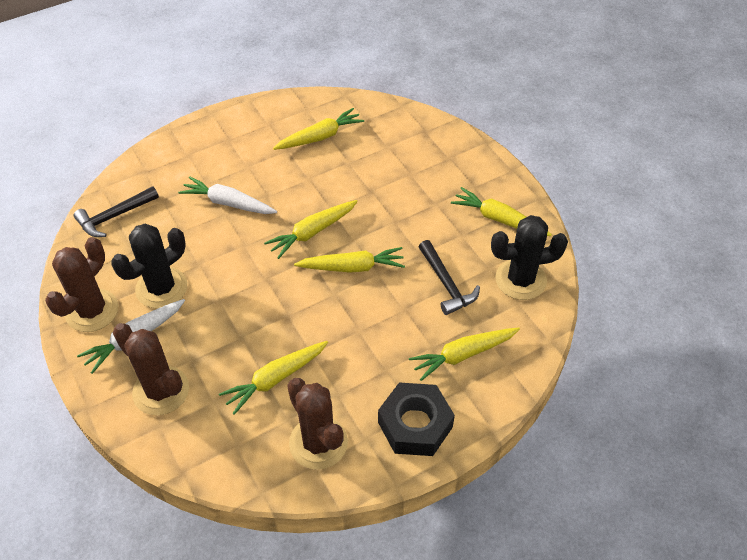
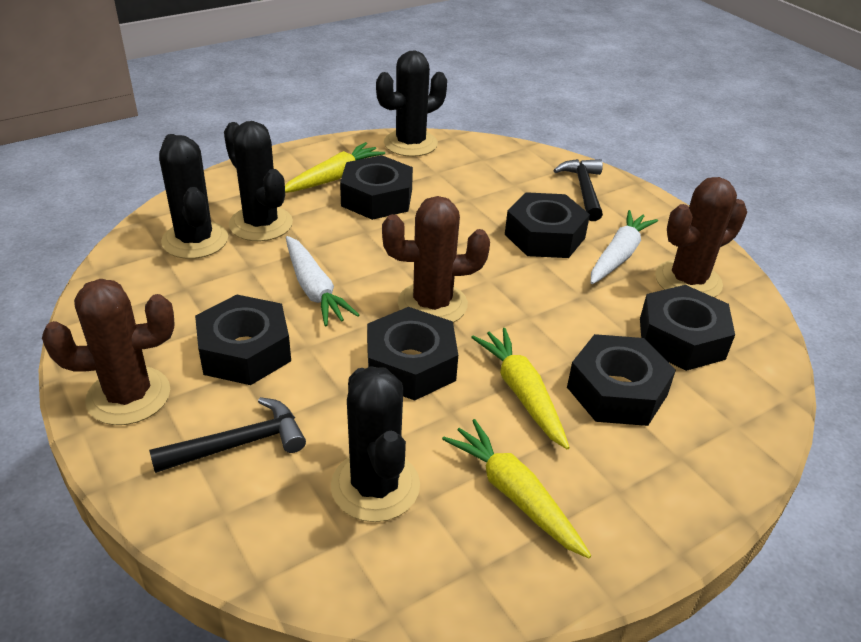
black cactus: [111,224,187,309] [491,215,568,300] = 2 -> [159,134,228,259] [224,121,293,241] [331,366,420,522] [376,50,447,157] = 4
black nut: [378,383,455,456] = 1 -> [195,295,291,385] [340,155,413,220] [367,307,458,401] [505,192,590,258] [567,334,676,426] [640,285,735,371] = 6
yellow carrot: [219,341,328,415] [264,200,358,259] [273,108,364,150] [294,247,405,273] [409,328,520,381] [451,187,552,236] = 6 -> [285,142,385,193] [442,419,591,558] [471,328,570,450] = 3

